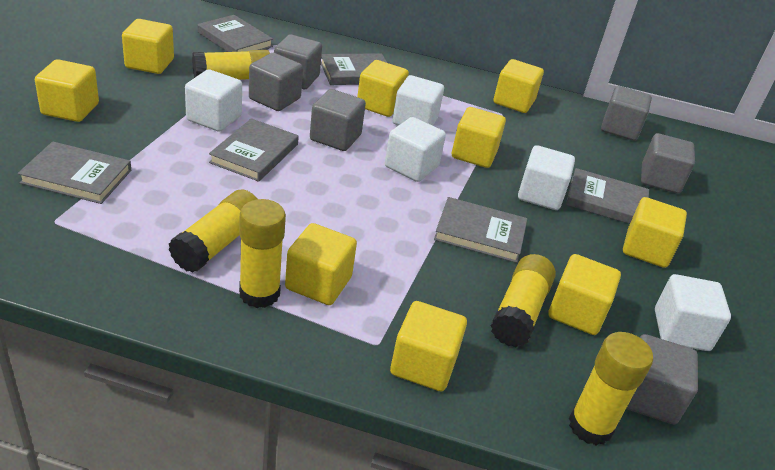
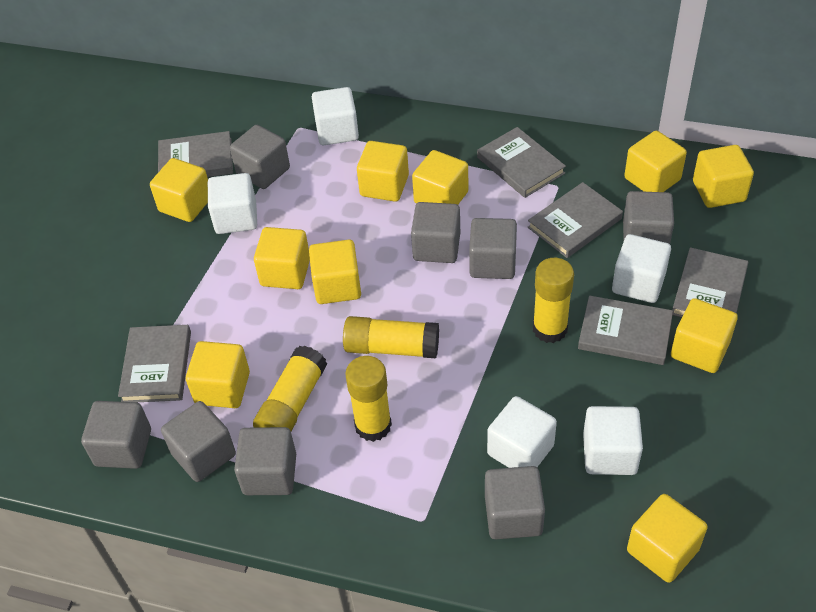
grey cube: [249,53,303,111] [274,34,322,89] [310,89,366,151] [601,86,652,141] [626,334,698,424] [641,133,695,194] = 6 -> [81,401,151,469] [161,401,236,482] [230,125,290,189] [234,427,296,495] [411,202,460,263] [469,218,517,279] [485,466,545,539] [623,191,674,244] = 8
yellow cube: [35,59,99,122] [122,19,174,74] [285,223,357,305] [357,60,409,117] [390,301,467,392] [452,107,506,168] [494,59,544,113] [548,254,621,335] [623,197,687,268] = 9 -> [150,158,208,222] [186,341,250,408] [254,227,310,289] [309,240,361,304] [357,141,409,202] [412,150,469,205] [624,131,687,192] [627,494,708,583] [671,298,738,373] [693,145,754,208] = 10
yellow glue stick: [168,189,257,273] [192,50,270,80] [239,199,286,308] [490,254,556,347] [569,332,653,446] = 5 -> [253,346,327,431] [343,316,439,358] [345,356,392,442] [533,258,574,343] = 4

